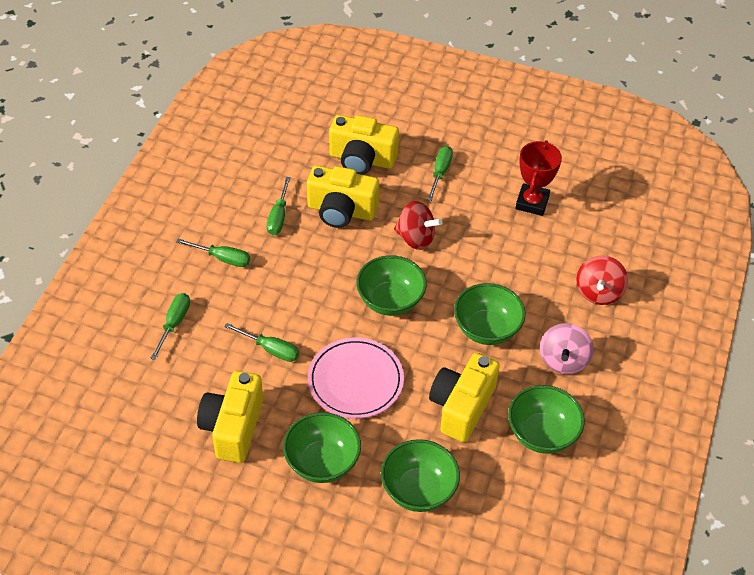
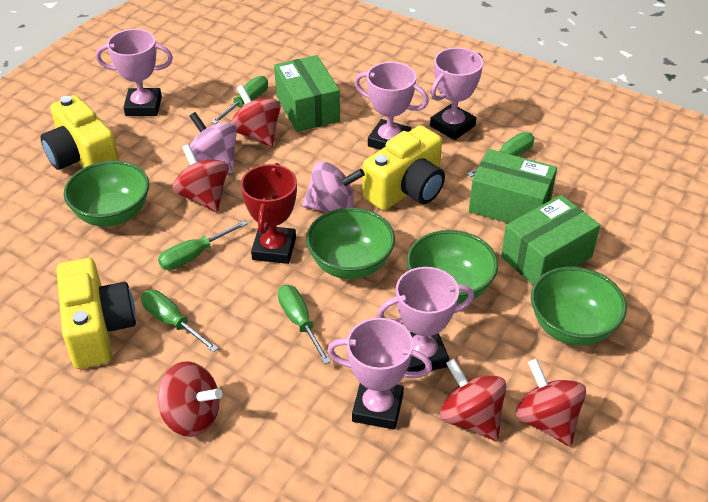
green bowl: [283,412,361,483] [356,255,427,316] [381,439,460,512] [454,283,526,345] [508,385,585,454] = 5 -> [64,161,149,227] [306,208,395,279] [407,230,498,304] [531,267,627,346] = 4
green box: none = 0 -> [274,55,340,132] [469,149,557,223] [501,195,600,285] = 3
pink plate: [308,338,404,419] = 1 -> none = 0
pink spinning top: [540,323,594,374] = 1 -> [190,112,237,173] [302,161,365,212] = 2
pink trophy: none = 0 -> [96,29,173,116] [327,318,432,429] [354,62,429,150] [377,267,474,371] [430,48,483,140] = 5
red spinning top: [394,201,442,250] [576,255,628,305] = 2 -> [157,361,222,437] [173,144,229,212] [231,85,281,147] [440,359,507,441] [515,359,586,446] = 5
yellow camera: [197,371,263,463] [307,165,379,228] [329,115,399,175] [429,353,500,442] = 4 -> [41,95,119,170] [57,258,136,369] [363,125,445,211] = 3

